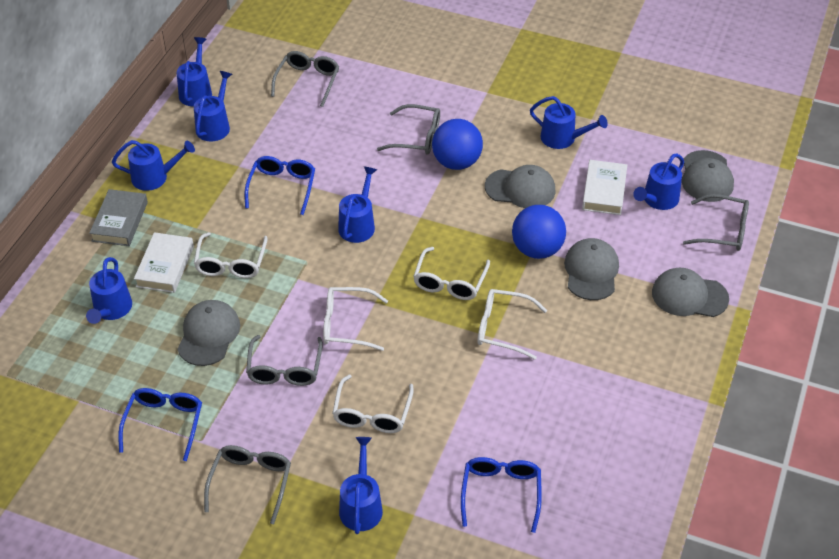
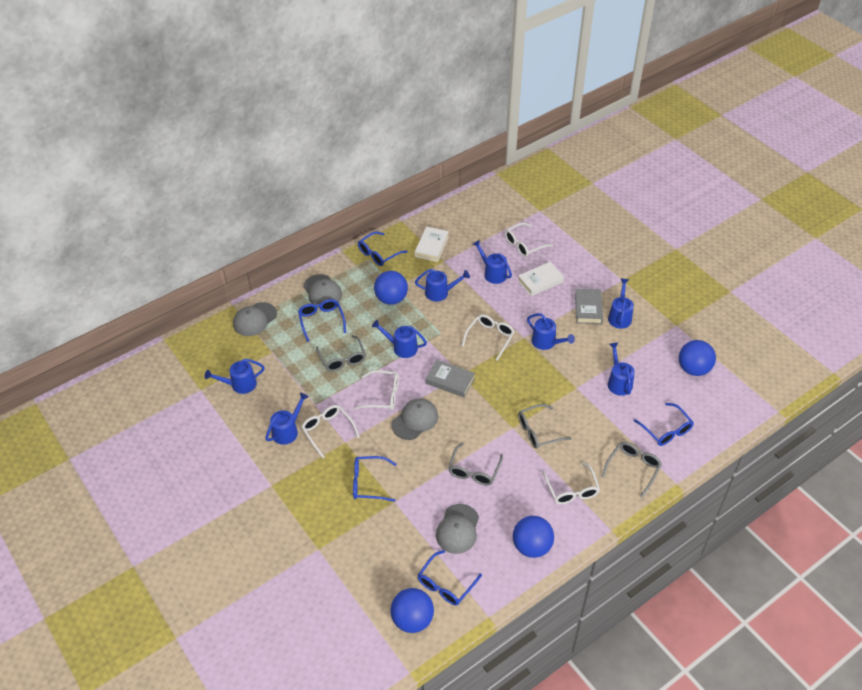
blue ball: [432,119,483,170] [512,205,566,259] = 2 -> [374,271,408,305] [391,588,434,633] [513,516,554,558] [679,340,716,376] = 4
blue glasses: [118,388,202,461] [245,156,315,215] [461,457,542,533] = 3 -> [298,299,346,342] [353,456,397,502] [358,232,408,266] [418,550,482,605] [634,403,694,446] = 5
grey book: [89,189,148,246] = 1 -> [426,360,475,397] [575,289,603,324] = 2
grey cap: [178,300,240,366] [485,165,556,208] [564,238,619,300] [652,268,729,317] [682,150,734,202] = 5 -> [233,302,277,336] [303,274,342,307] [391,398,438,440] [436,504,479,554] = 4
grey glasses: [204,445,291,524] [246,335,323,386] [271,51,340,107] [377,104,440,154] [683,194,749,251] = 5 -> [316,335,366,372] [448,443,503,485] [518,404,572,449] [602,442,662,497] = 4

